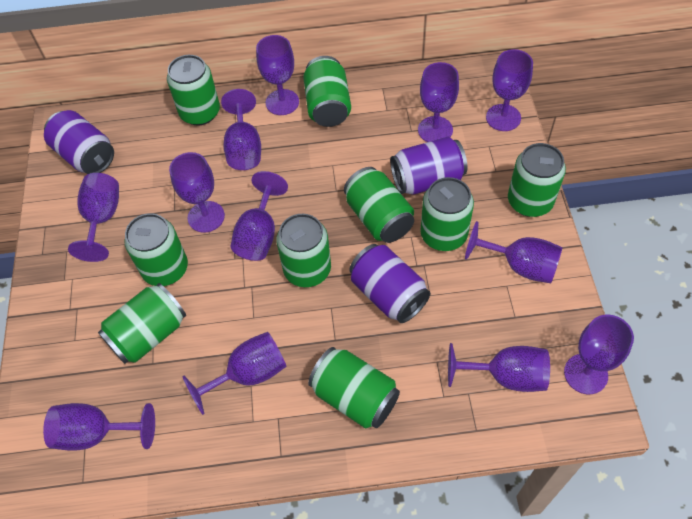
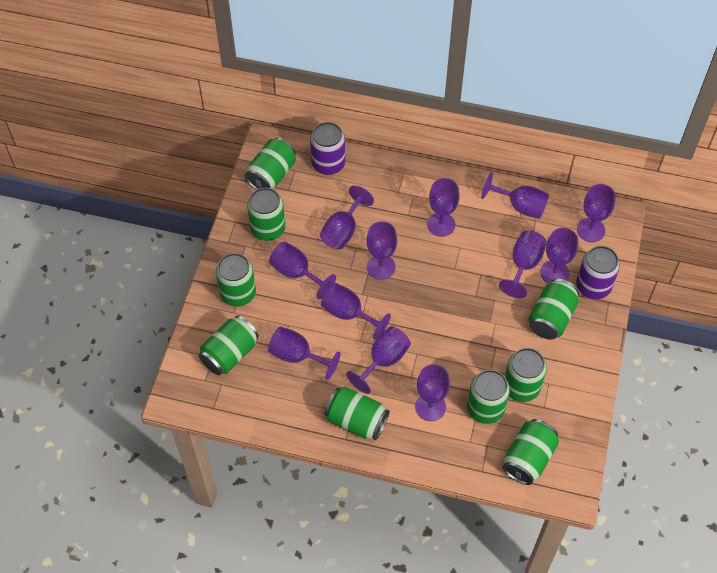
purple can: [44,110,114,174] [349,244,430,323] [390,137,467,195] = 3 -> [310,122,345,175] [576,246,620,299] = 2

